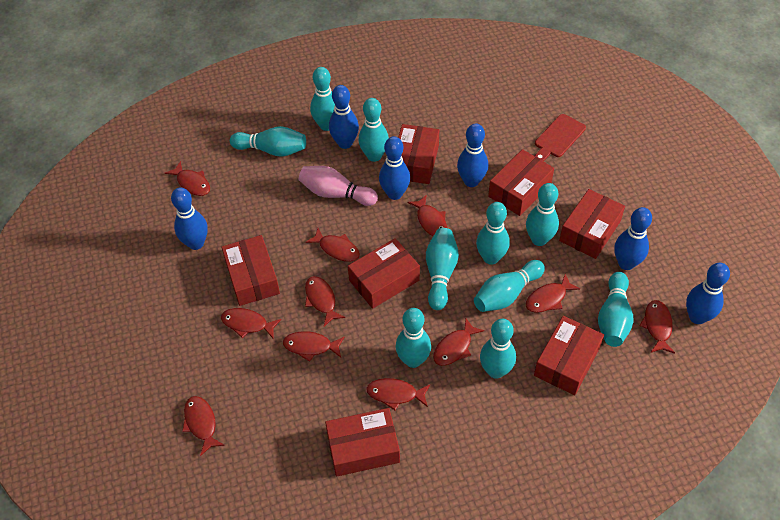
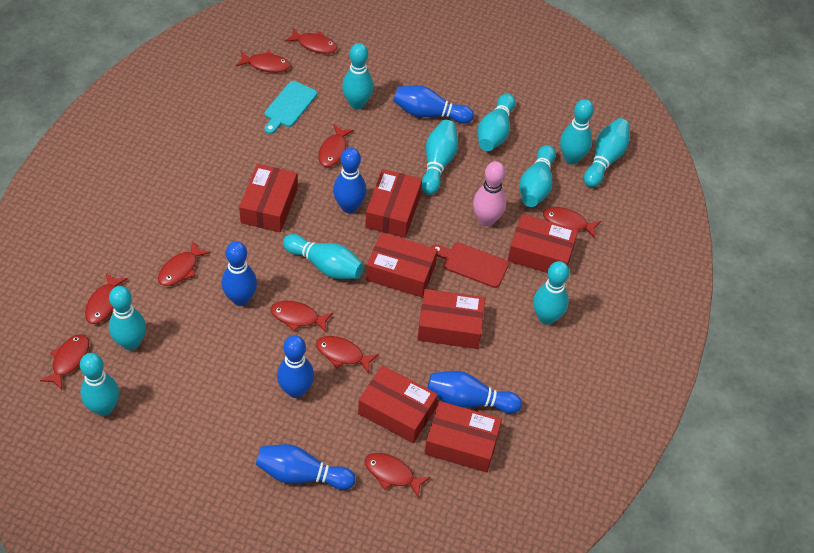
red fish: [165,161,210,196] [182,396,225,456] [221,308,281,338] [283,331,345,362] [305,228,360,262] [305,276,345,326] [366,378,430,410] [407,195,447,236] [433,318,484,366] [526,274,580,313] [640,300,675,354] = 11 -> [40,334,89,390] [85,272,128,324] [158,241,210,286] [236,51,290,73] [270,301,333,332] [285,28,337,54] [316,336,379,374] [318,125,354,167] [365,453,430,498] [543,207,601,238] = 10
turquoise cutting board: none = 0 -> [264,81,317,134] = 1

